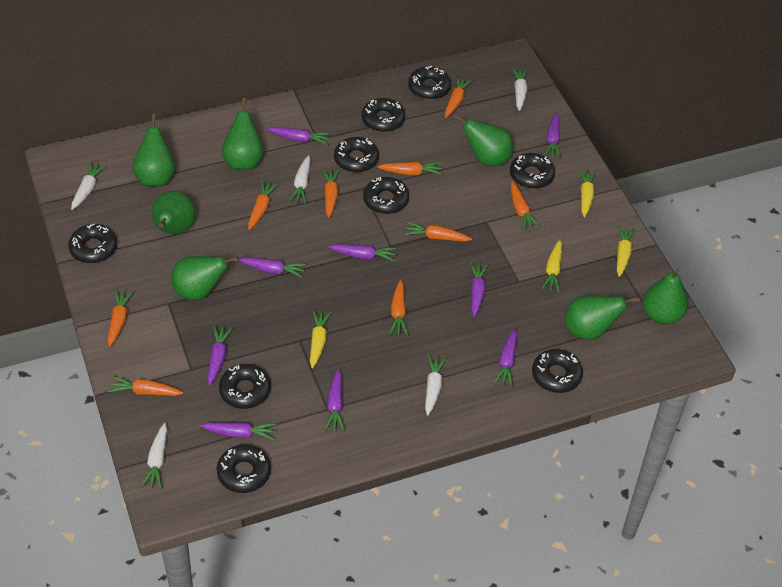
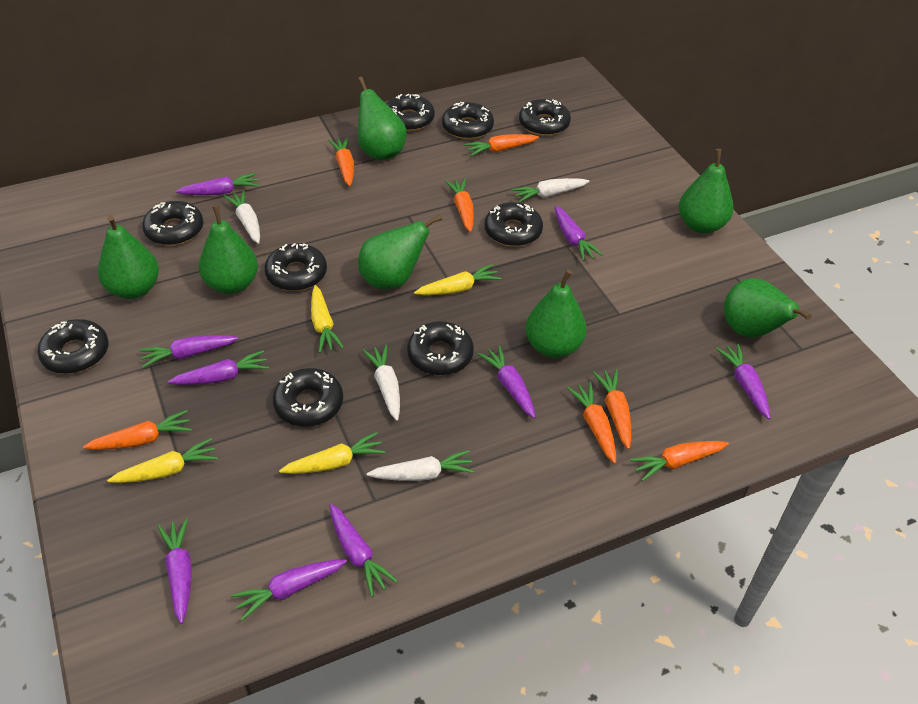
orange carrot: [108,289,134,347] [108,376,183,396] [248,180,278,230] [322,169,340,218] [377,162,442,175] [389,279,408,336] [404,222,472,241] [445,76,473,118] [511,181,541,231] = 9 -> [83,410,192,450] [328,137,354,186] [445,178,474,232] [464,134,539,156] [567,382,616,464] [592,369,631,449] [630,441,729,481] = 7
white carrot: [71,161,107,210] [141,423,167,489] [289,155,311,204] [425,354,447,416] [512,68,528,111] = 5 -> [223,190,260,244] [362,345,400,421] [367,450,474,481] [511,178,589,203] = 4

